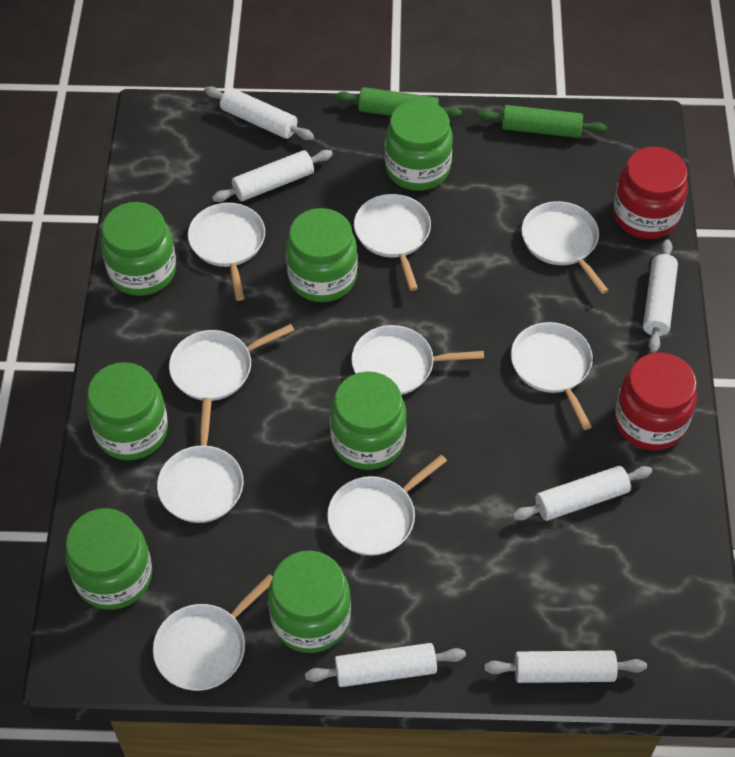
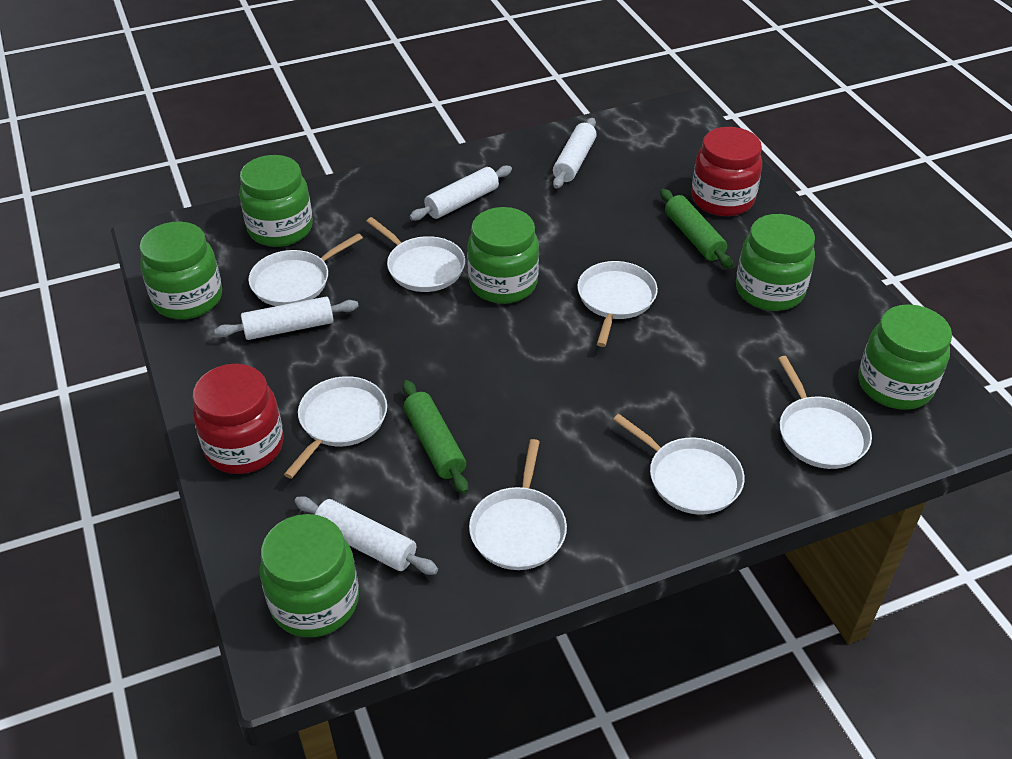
green jar: [65,508,152,610] [87,362,168,460] [101,202,176,296] [268,550,351,653] [286,208,357,302] [330,371,407,470] [385,100,453,191] = 7 -> [140,221,222,319] [239,155,313,247] [260,514,359,637] [467,207,539,304] [736,214,815,311] [859,304,952,410] = 6
white pan: [153,574,273,691] [157,398,243,523] [169,324,294,401] [188,203,265,301] [327,454,447,556] [351,325,484,395] [354,194,431,291] [511,322,593,430] [521,201,609,294] = 9 -> [248,233,363,306] [284,376,387,479] [366,217,465,292] [469,439,567,570] [577,261,658,347] [613,414,745,515] [778,356,872,469] = 7
white rolling pin: [204,86,314,140] [212,150,333,202] [305,643,466,687] [484,650,647,683] [513,466,652,521] [643,239,678,353] = 6 -> [214,297,359,340] [294,496,438,575] [409,166,512,221] [553,118,597,189] = 4

